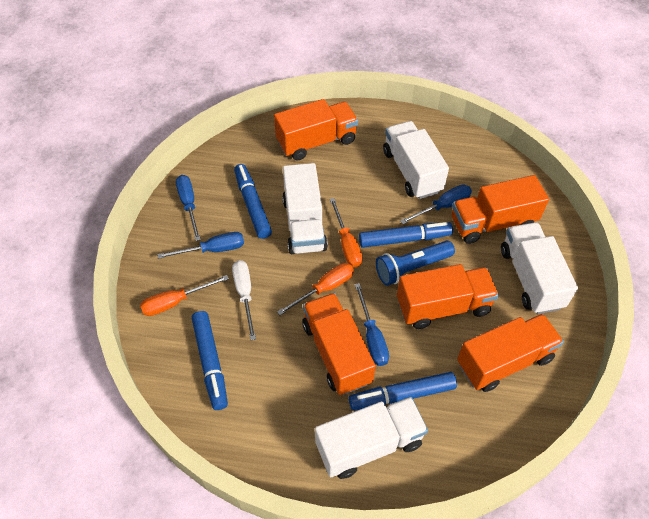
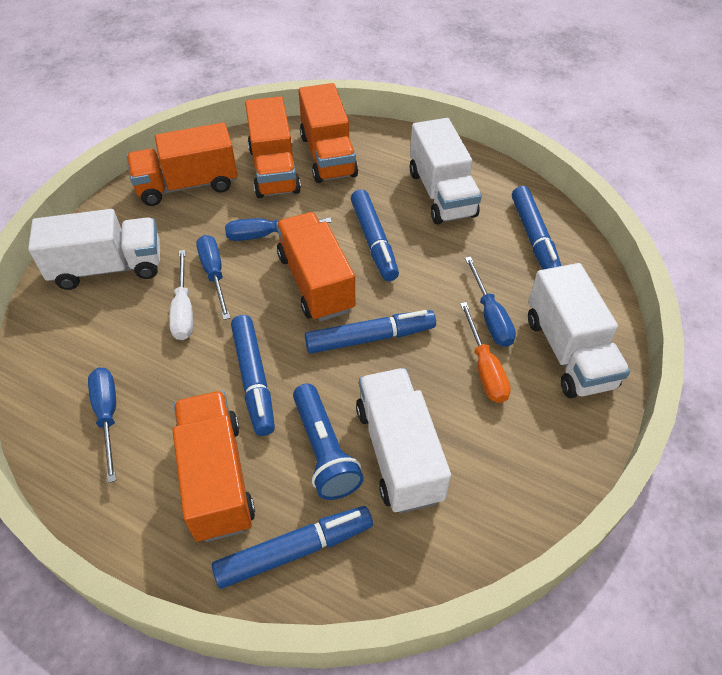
blue marker: [191,311,228,410] [234,164,272,239] [349,372,457,411] [359,222,453,248] = 4 -> [212,506,373,589] [231,315,275,436] [305,310,436,354] [351,189,399,281] [512,186,561,269] = 5
orange screwdriver: [140,275,229,316] [277,263,354,315] [330,198,363,267] = 3 -> [460,302,511,403] = 1

